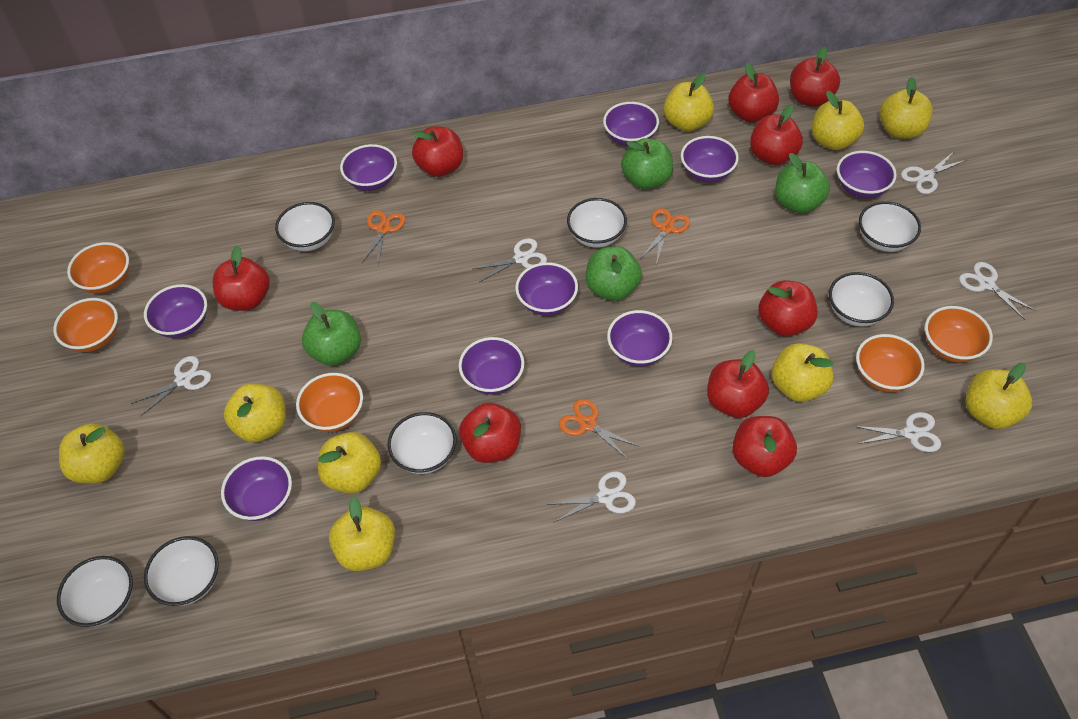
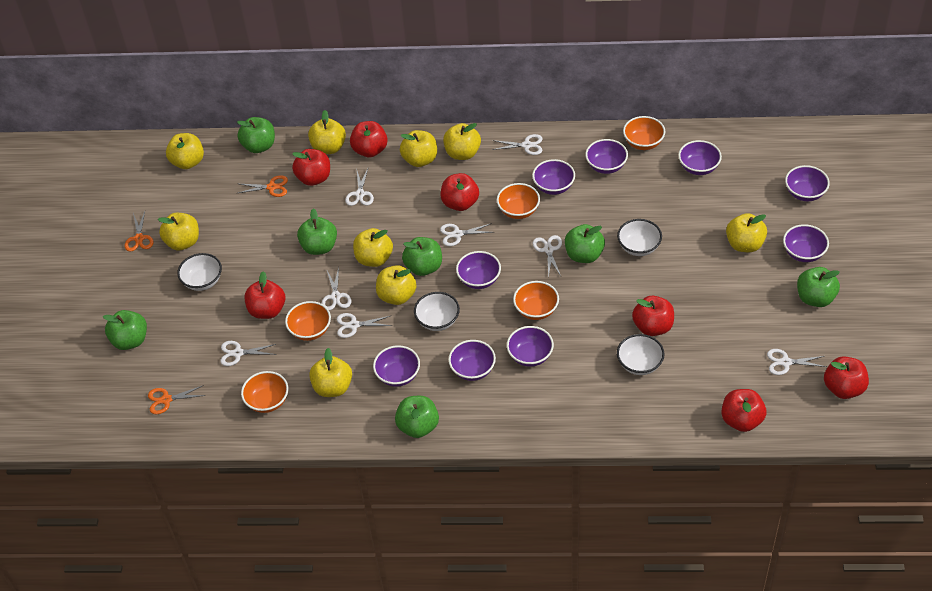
green apple: [302,302,361,366] [586,246,642,301] [621,138,673,190] [775,153,830,214] = 4 -> [103,310,147,350] [237,117,275,153] [297,209,337,255] [395,396,439,438] [402,237,442,276] [565,224,605,263] [797,267,840,307] = 7
red apple: [212,246,270,311] [412,126,463,177] [459,403,521,463] [707,350,769,418] [728,63,779,123] [732,416,797,477] [750,105,803,165] [758,280,818,337] [790,47,840,107] = 9 -> [244,271,285,319] [292,149,330,186] [350,121,387,157] [441,173,479,211] [632,296,674,336] [721,389,766,432] [824,356,869,399] = 7
white bowl: [57,556,133,627] [144,536,219,606] [275,202,335,251] [387,412,457,474] [567,198,627,248] [829,272,894,327] [859,201,921,252] = 7 -> [177,253,222,291] [414,292,460,331] [617,219,662,256] [617,334,665,375] = 4
white scissors: [131,356,211,417] [472,238,547,282] [547,472,636,522] [853,412,941,452] [901,152,966,194] [959,262,1036,320] = 6 -> [220,341,276,366] [321,267,352,310] [337,313,392,338] [345,169,374,206] [440,223,494,246] [492,134,543,155] [532,235,562,278] [767,349,827,375] = 8

